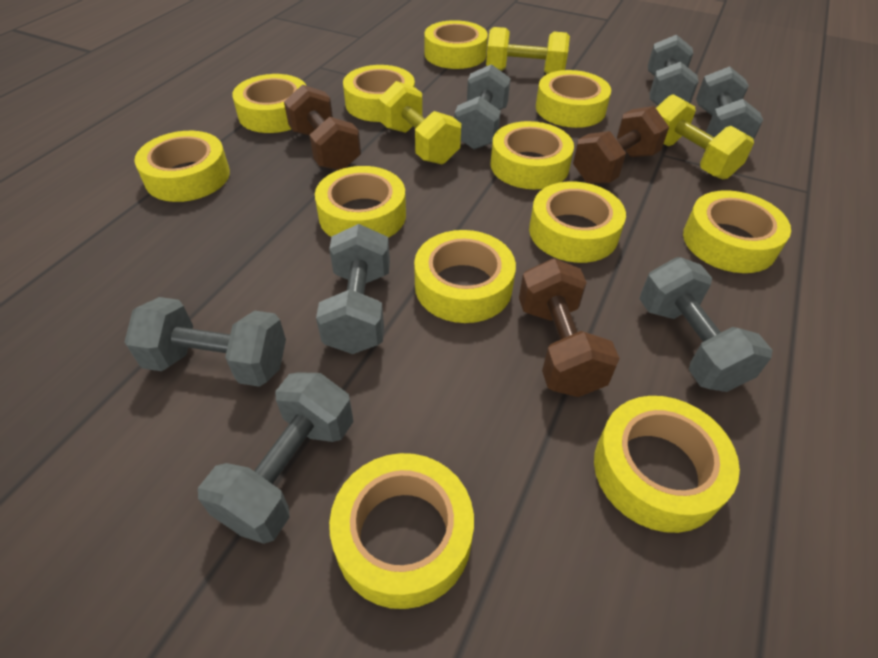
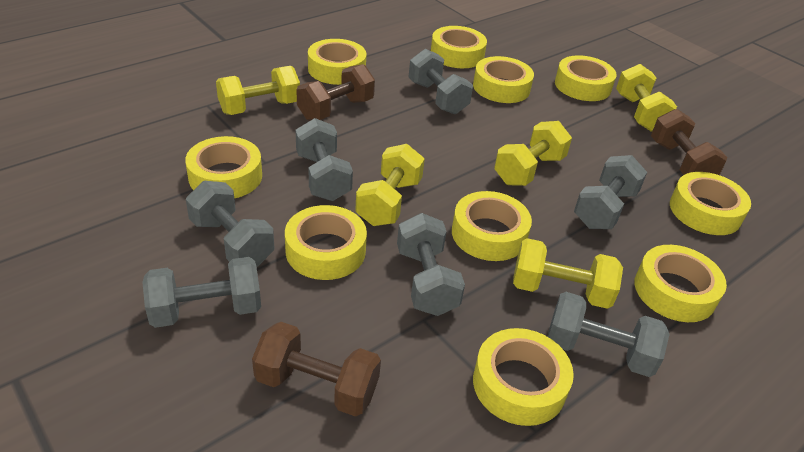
yellow dumbbell: [378,81,461,164] [486,27,570,74] [656,94,754,179] = 3 -> [216,66,300,115] [355,144,425,226] [494,121,572,186] [513,238,623,309] [616,64,677,131] = 5
yellow tape: [134,131,230,202] [232,74,307,133] [315,166,406,238] [329,453,474,609] [343,65,415,122] [414,230,516,323] [425,20,488,69] [490,121,574,189] [529,182,626,263] [536,70,611,128] [594,396,740,533] [683,190,791,273] = 12 -> [185,136,262,198] [285,205,367,280] [308,39,366,85] [431,26,487,68] [452,191,532,261] [473,56,534,103] [473,328,574,426] [555,56,616,101] [634,245,727,322] [670,172,751,235] = 10

